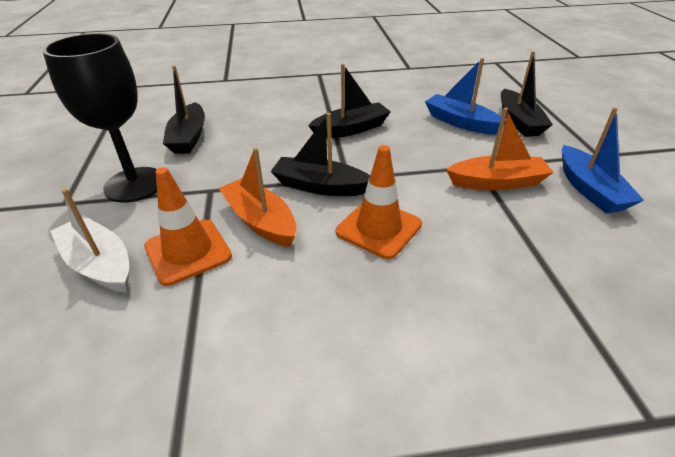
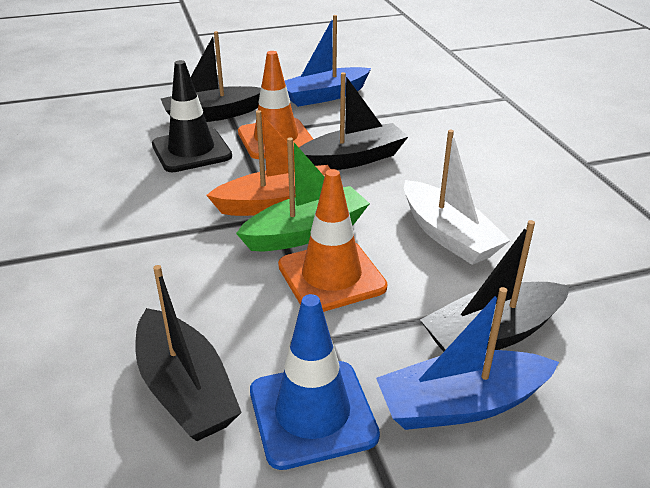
black goblet: [42,33,157,203] = 1 -> none = 0
black traffic cone: none = 0 -> [152,60,232,172] = 1
blue traffic cone: none = 0 -> [250,294,380,470] = 1
green boat: none = 0 -> [236,138,370,251] = 1
orange boat: [219,148,296,247] [446,108,554,190] = 2 -> [206,110,330,216] = 1

